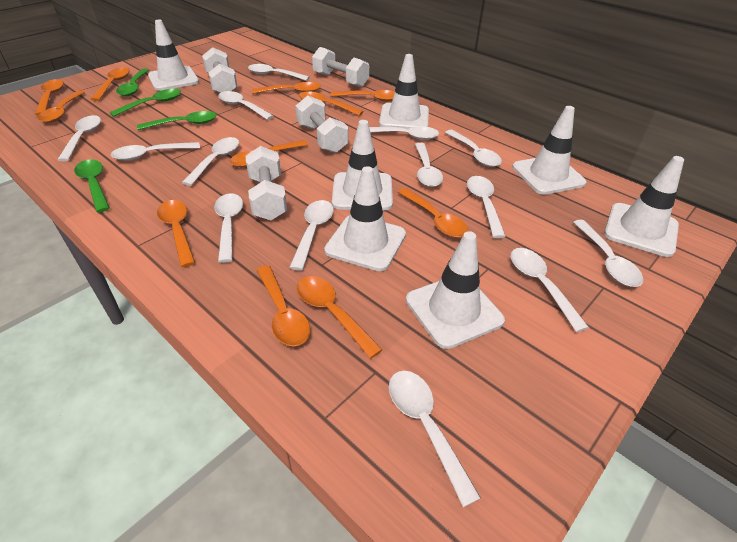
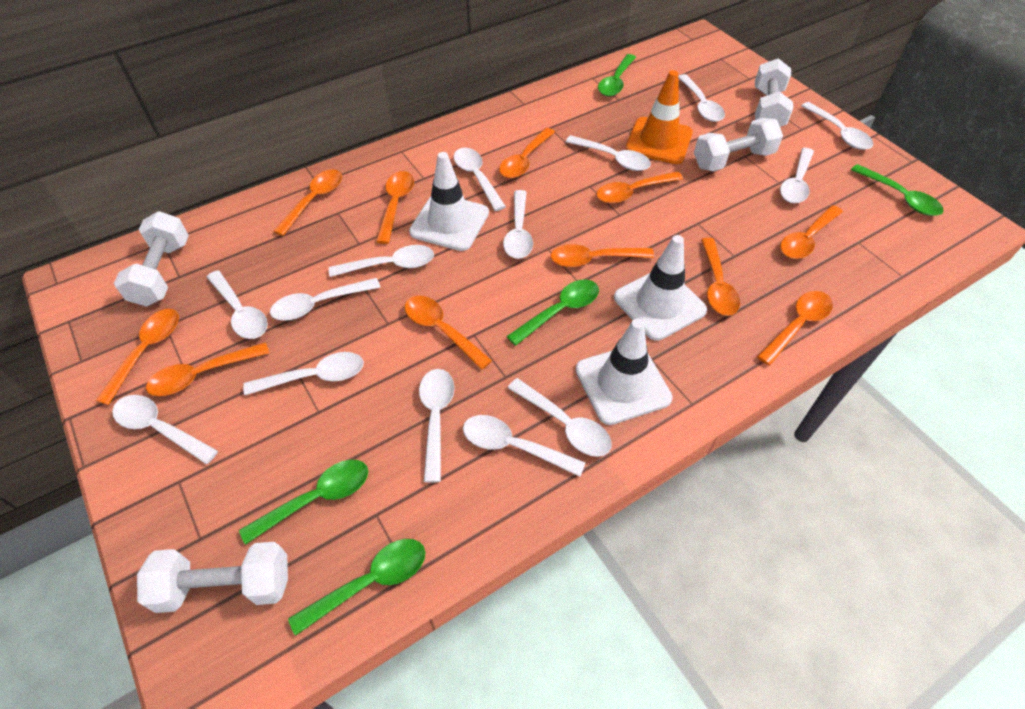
green spoon: [74,159,110,212] [110,89,181,117] [116,69,149,96] [137,111,216,130] = 4 -> [239,460,368,545] [288,539,426,636] [507,280,599,346] [598,54,636,96] [851,164,944,216] = 5
orange traffic cone: none = 0 -> [625,70,693,164] = 1
white traffic cone: [148,19,199,91] [324,166,406,271] [332,120,393,210] [379,54,429,129] [406,231,505,349] [512,106,587,195] [604,156,684,257] = 7 -> [409,152,489,251] [576,319,673,425] [614,235,707,341] = 3

